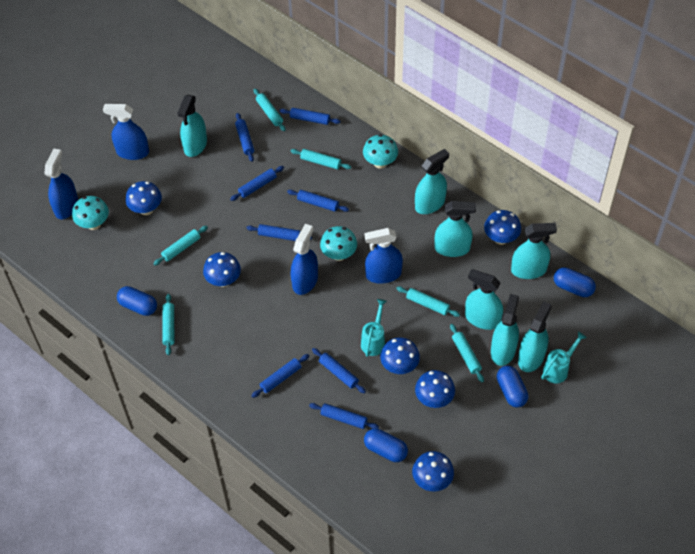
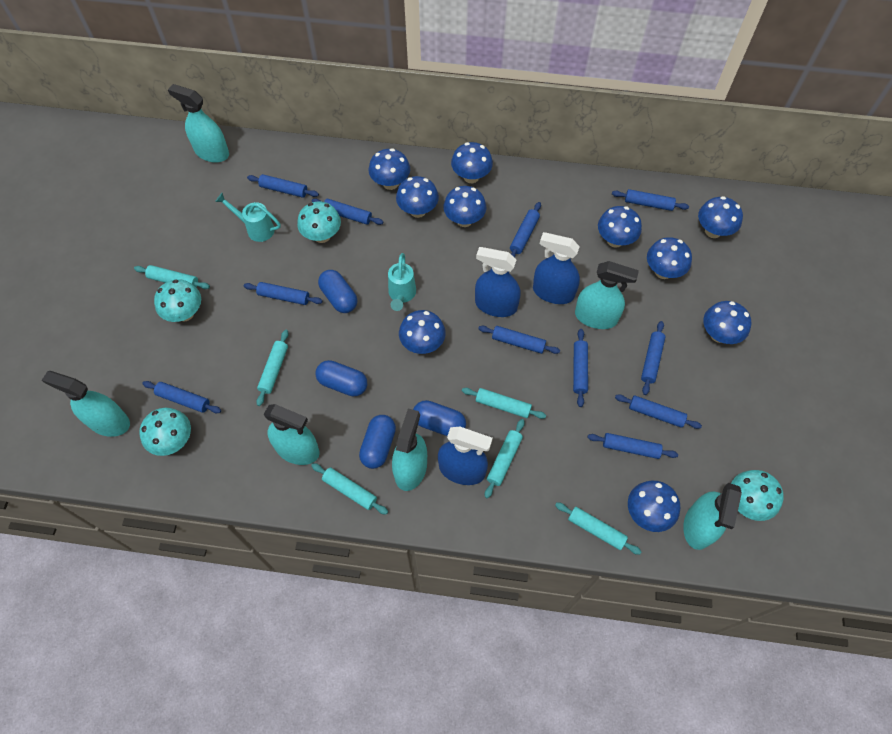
blue mushroom: [126,181,162,215] [203,252,241,287] [380,337,420,374] [412,451,454,491] [415,370,455,408] [484,210,521,245] = 6 -> [369,148,410,190] [396,176,439,218] [399,310,446,354] [443,186,486,227] [451,142,493,183] [598,206,642,248] [628,480,680,532] [647,237,692,279] [698,196,743,238] [703,301,751,344] = 10
blue rolling pin: [230,166,284,201] [235,113,254,162] [246,224,312,241] [251,354,309,398] [279,108,341,125] [287,190,349,212] [309,403,379,429] [312,348,366,393] = 8 -> [142,381,221,413] [244,282,322,305] [247,174,319,198] [311,199,383,225] [478,326,560,354] [510,202,541,258] [573,329,588,407] [587,433,678,459] [612,189,689,211] [615,394,702,429] [641,321,666,395] = 11
blue spray bottle: [44,149,78,219] [103,104,149,160] [291,224,318,295] [365,228,403,284] = 4 -> [438,427,493,485] [475,247,521,317] [533,232,580,304] = 3
turquoise mushroom: [72,196,109,230] [320,226,357,261] [363,134,398,169] = 3 -> [139,408,191,456] [154,279,201,322] [297,201,341,243] [731,470,784,521] = 4
turquoise spray bottle: [177,95,207,157] [415,149,449,214] [435,201,476,257] [465,269,503,330] [491,294,519,366] [511,223,557,279] [518,301,552,372] = 7 -> [42,371,130,437] [168,84,229,163] [264,404,320,465] [392,409,427,491] [575,261,639,329] [683,483,742,550] = 6

